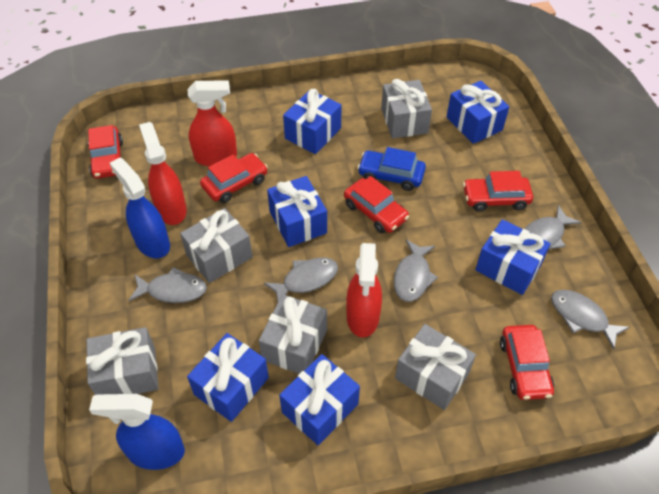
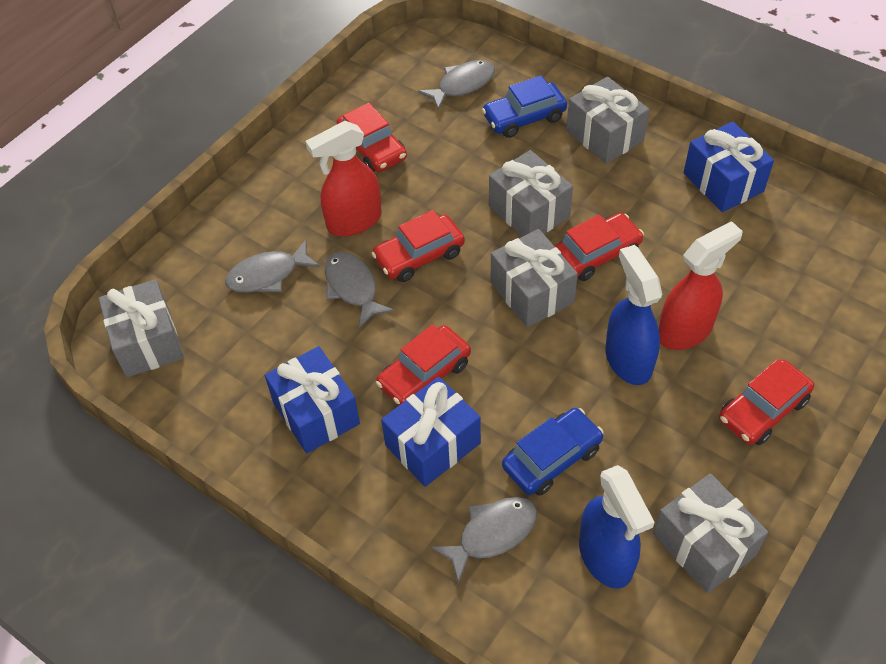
blue car: [358,147,426,191] = 1 -> [482,76,567,138] [502,408,604,496] = 2
blue gift: [187,333,269,422] [267,176,327,247] [279,354,360,445] [283,89,342,154] [447,81,509,144] [475,219,551,295] = 6 -> [265,346,360,454] [381,377,481,487] [683,122,774,212] = 3
grey fish: [129,267,207,303] [264,257,338,302] [394,239,438,302] [524,205,581,249] [551,290,630,349] = 5 -> [225,240,320,293] [325,252,394,328] [418,60,495,111] [432,497,537,583] = 4
red spray bottle: [139,122,187,225] [188,80,237,166] [346,243,382,338] = 3 -> [306,121,381,236] [659,221,743,350] = 2

